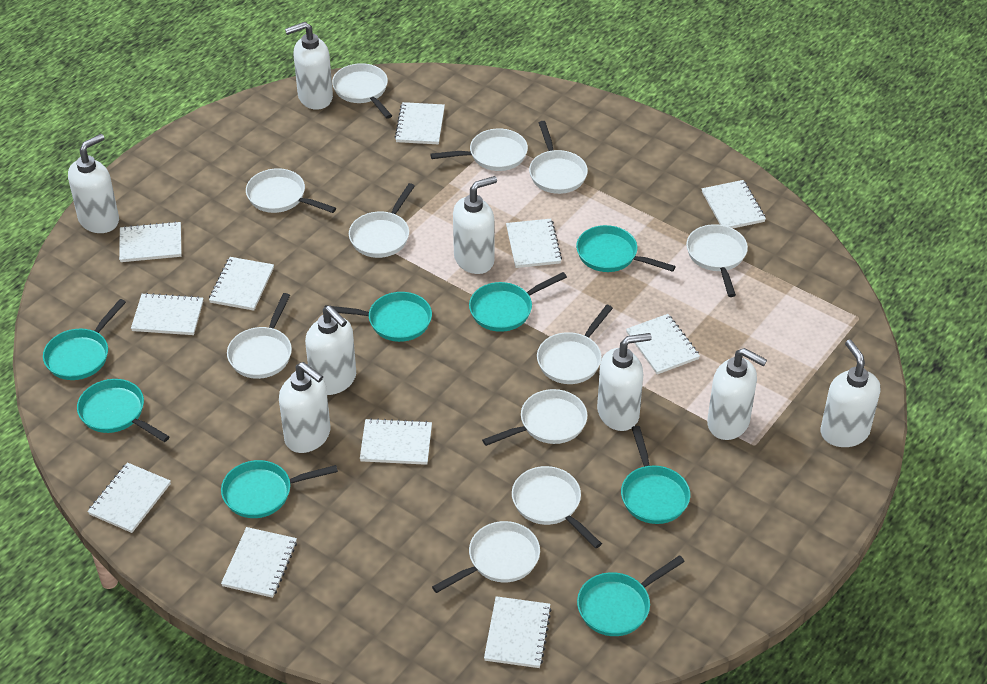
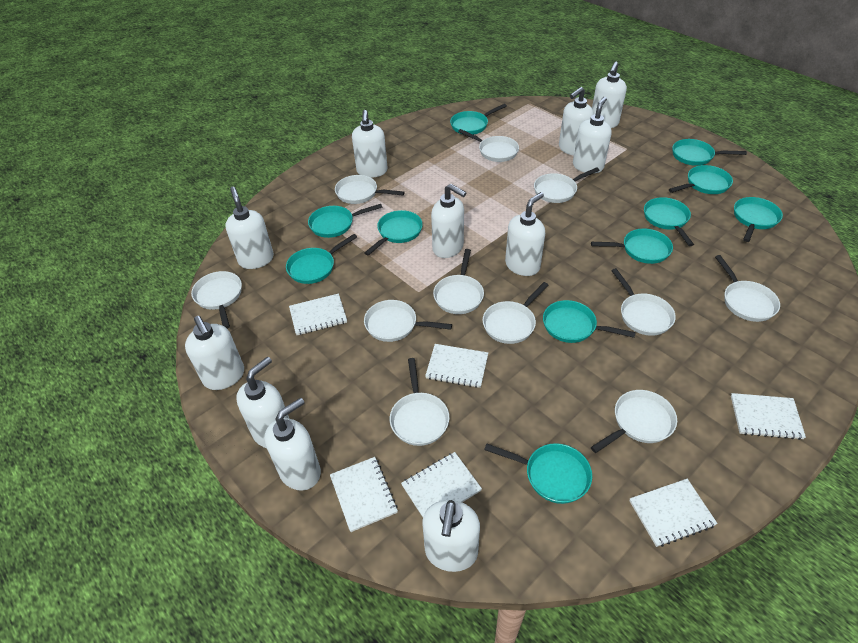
turquoise pan: [43,299,126,380] [77,379,170,442] [221,460,338,518] [325,292,432,342] [469,272,567,332] [576,225,676,272] [577,555,685,636] [621,426,690,524] = 8 -> [286,234,357,284] [308,204,382,238] [364,210,423,256] [450,104,507,135] [484,443,592,504] [543,300,636,343] [591,229,673,264] [644,197,694,246] [669,165,733,194] [672,139,747,166] [734,197,783,242] = 11
white notebook: [87,462,171,533] [119,221,182,262] [131,293,203,335] [209,257,274,311] [221,527,297,598] [360,418,432,465] [395,102,445,144] [484,596,552,668] [506,219,562,268] [626,314,700,374] [702,180,766,228] = 11 -> [289,293,347,335] [330,457,398,532] [401,452,482,517] [425,344,488,388] [629,479,718,547] [731,393,806,440] = 6
white soap dispenser: [68,134,119,233] [279,362,331,453] [285,22,333,110] [305,306,356,395] [453,176,497,274] [597,333,652,431] [707,348,767,440] [820,340,880,447] = 8 -> [185,316,244,390] [225,187,274,269] [236,357,289,448] [265,397,321,491] [352,110,388,178] [422,500,480,572] [431,184,466,258] [505,192,545,276] [559,87,594,155] [573,97,612,173] [592,62,627,128] = 11

